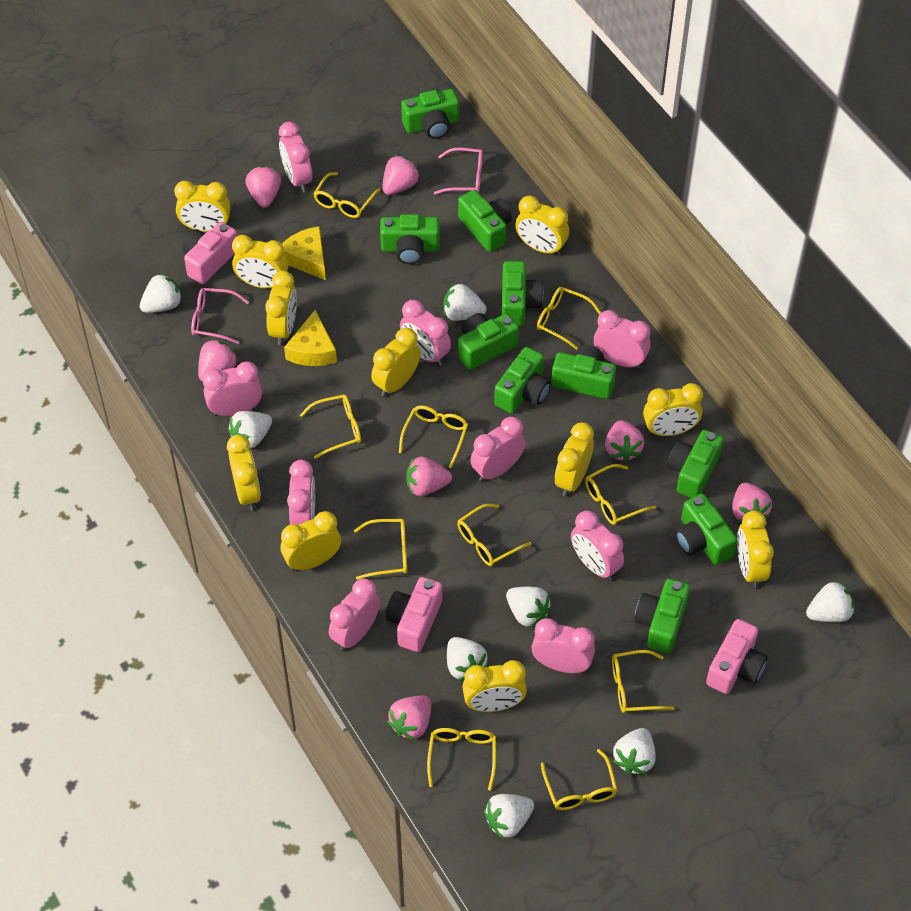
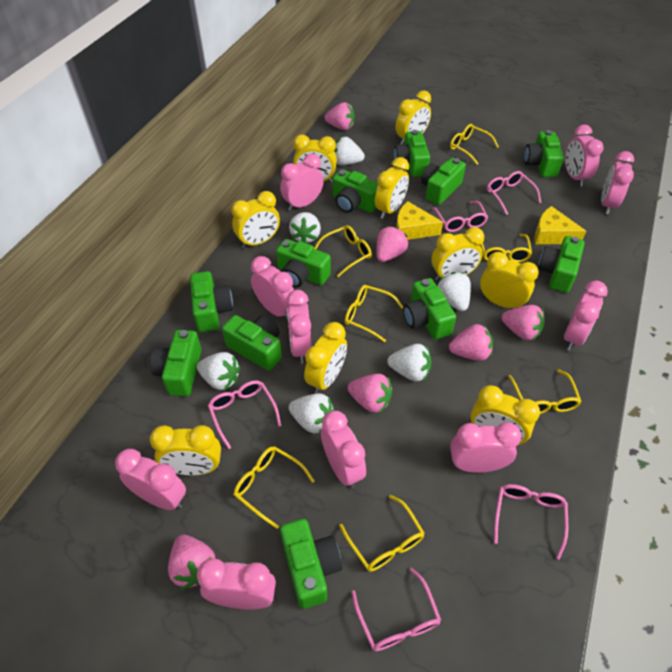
green camera: [380,214,440,264] [401,89,459,139] [458,190,512,252] [458,313,519,370] [494,347,551,413] [502,261,544,326] [551,345,616,399] [634,579,690,654] [667,430,724,498] [676,494,737,565] = 10 -> [150,330,202,396] [190,271,233,332] [222,315,282,371] [276,239,331,288] [280,519,342,609] [333,169,378,213] [394,130,430,177] [403,278,456,340] [421,158,466,205] [524,130,564,177] [538,236,585,293] = 11
pink camera: [182,222,237,284] [386,577,442,652] [706,619,768,694] = 3 -> none = 0
pink clock: [203,361,262,416] [279,122,312,193] [287,460,315,525] [329,578,380,651] [400,300,451,366] [470,417,526,482] [531,618,595,673] [571,510,624,581] [594,310,651,369] = 9 -> [115,449,186,510] [197,558,276,610] [251,256,294,321] [280,154,324,211] [286,290,312,364] [321,411,366,488] [450,422,521,473] [564,280,608,351] [565,125,603,186] [601,151,634,214] = 10
pink glasses: [191,288,249,344] [434,148,483,195] = 2 -> [208,380,282,449] [351,568,441,651] [432,201,488,232] [487,171,541,215] [494,484,568,560] = 5
pink strawberry: [198,339,238,382] [245,166,281,208] [382,155,420,195] [387,695,431,740] [406,457,452,496] [605,420,644,463] [732,482,772,522] = 7 -> [168,535,215,590] [325,102,355,130] [348,374,393,413] [376,226,408,262] [449,324,493,361] [502,305,545,341] = 6
white strawberry: [140,273,182,313] [228,411,272,449] [443,283,487,321] [447,637,488,681] [484,794,534,839] [506,587,552,628] [613,728,656,774] [806,580,855,622] = 8 -> [197,352,240,391] [289,212,321,243] [289,393,334,434] [334,137,365,165] [387,344,432,382] [437,272,471,311] = 6
yellow clock: [174,181,231,232] [227,435,261,511] [232,235,288,288] [265,271,297,345] [281,511,341,571] [371,328,421,397] [462,660,527,712] [515,195,569,256] [555,422,594,497] [643,383,703,436] [737,510,774,588] = 11 -> [150,425,221,475] [231,191,280,248] [293,135,337,183] [304,322,347,394] [375,157,409,219] [396,90,431,144] [432,227,484,281] [470,385,540,446] [480,252,539,308] = 9
yellow glasses: [300,395,361,459] [313,172,380,218] [354,519,407,580] [399,406,468,468] [427,728,496,791] [457,504,532,566] [537,287,601,350] [541,749,617,810] [585,464,656,525] [612,650,675,713] = 10 -> [234,446,315,529] [314,225,372,277] [339,495,425,572] [345,285,403,342] [450,124,499,165] [481,234,532,262] [508,370,582,414] = 7

